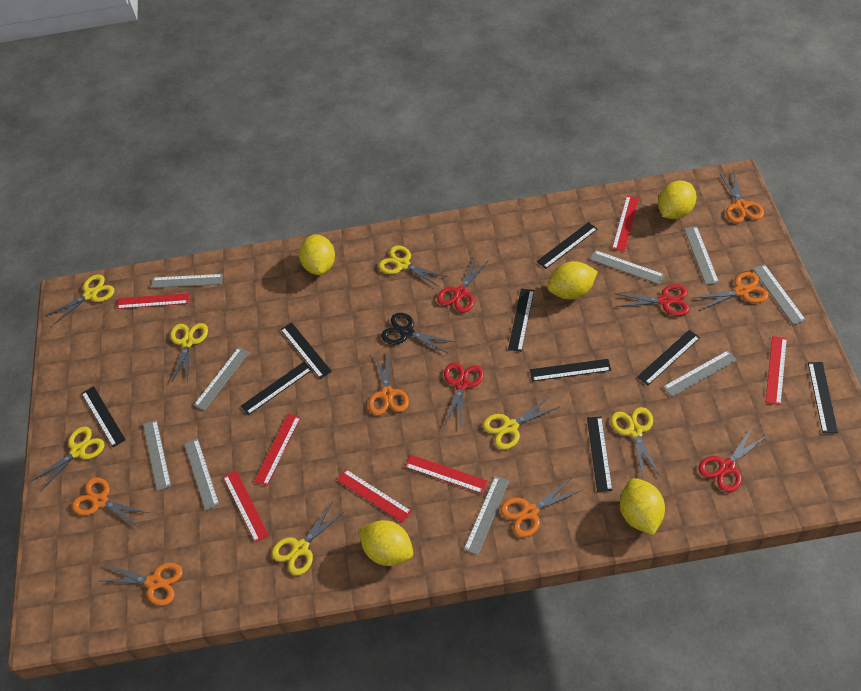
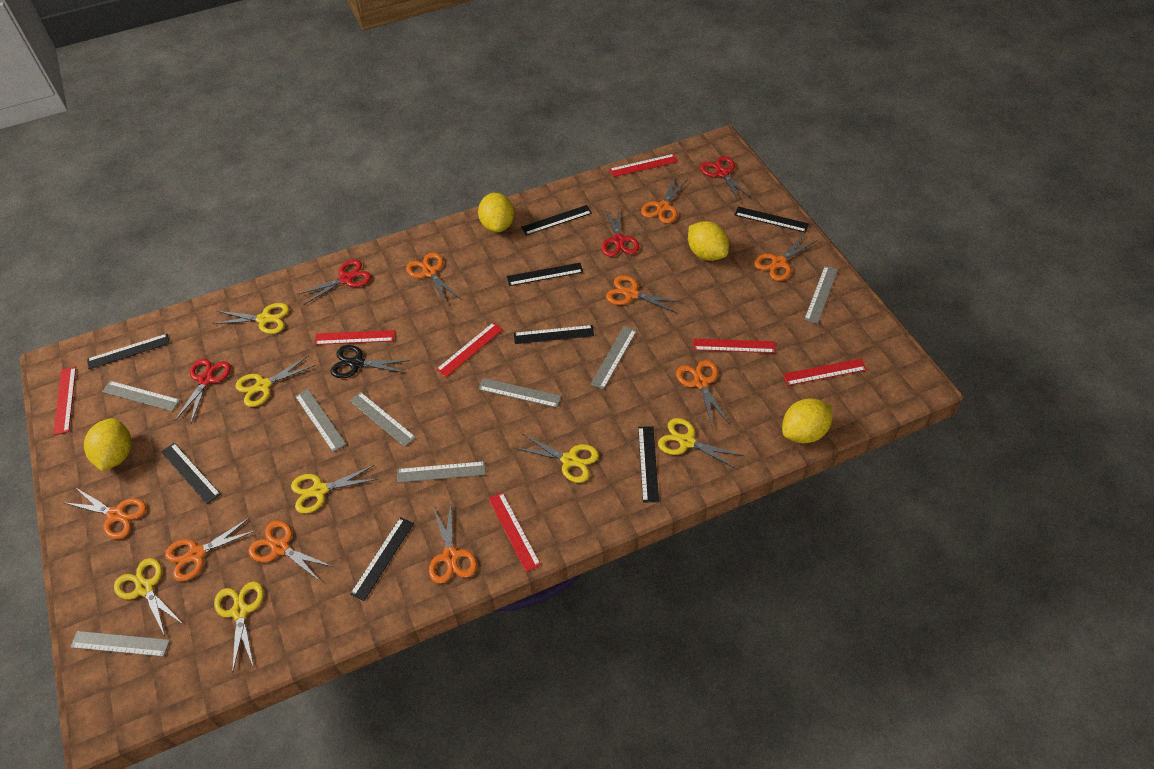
black ruler: [81,386,126,447] [241,362,312,415] [281,322,332,379] [508,289,534,352] [530,359,611,381] [537,222,597,269] [587,417,613,492] [637,330,700,385] [808,362,838,433] = 9 -> [87,334,170,369] [161,443,221,504] [350,517,414,601] [507,263,583,286] [514,325,594,344] [521,205,592,236] [638,426,659,503] [735,207,809,233] = 8
grey ruler: [143,420,171,491] [151,274,223,288] [184,438,219,511] [194,347,249,411] [464,476,509,555] [590,250,665,284] [663,350,737,397] [684,226,719,285] [753,264,806,325] = 9 -> [70,631,170,657] [102,381,180,411] [295,389,346,452] [350,392,416,447] [397,461,485,483] [478,378,561,408] [590,326,637,389] [804,266,838,324] = 8
orange scissors: [72,477,148,527] [101,563,183,606] [368,350,409,415] [501,478,582,537] [693,272,769,311] [719,172,764,223] = 6 -> [63,487,146,539] [165,517,255,581] [248,520,333,582] [406,252,459,303] [429,501,477,584] [606,275,680,313] [641,176,688,223] [676,360,729,425] [754,235,816,281] = 9
yellow lemon: [299,234,335,275] [358,520,413,566] [547,261,598,300] [620,478,665,535] [658,181,696,219] = 5 -> [84,418,132,471] [478,193,514,232] [688,221,729,261] [782,398,832,443] = 4

